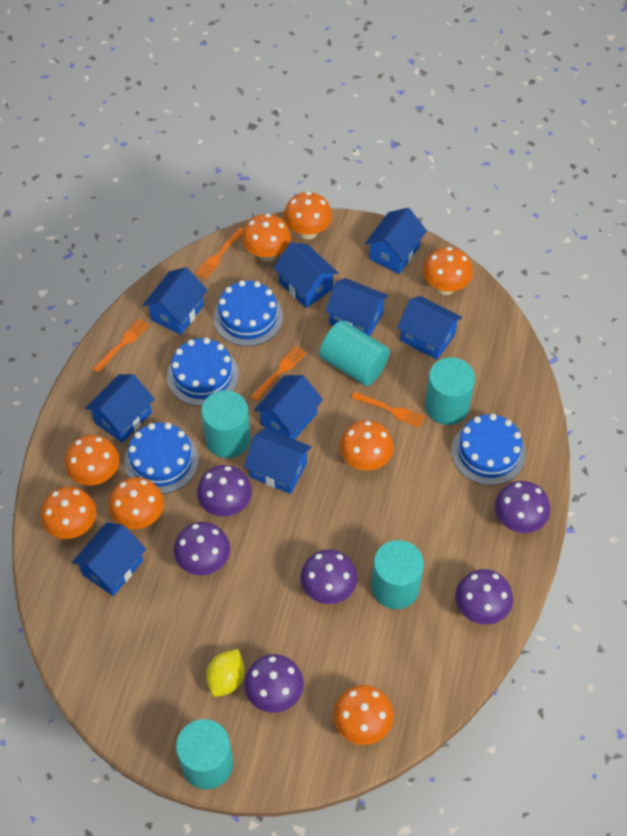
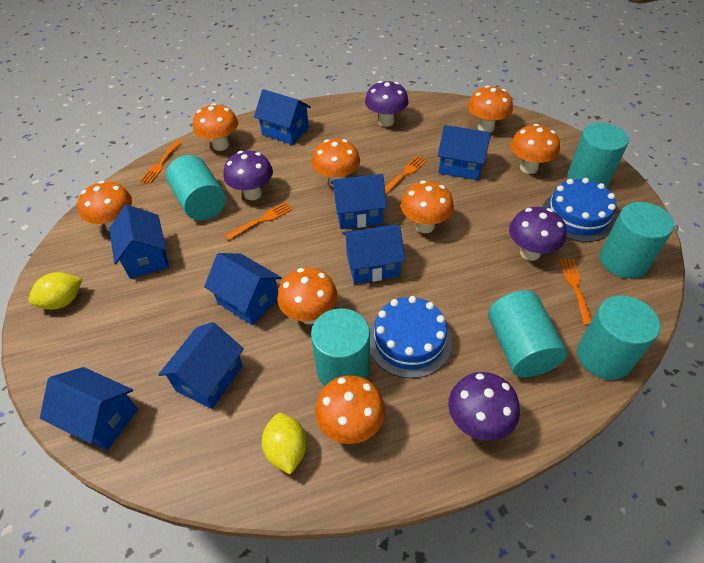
blue cake: [124,423,199,494] [167,338,239,406] [213,280,283,346] [452,414,526,485] = 4 -> [369,296,452,378] [542,178,617,242] = 2
blue house: [72,522,146,596] [85,374,155,443] [143,267,208,335] [244,428,312,494] [254,375,323,440] [273,242,338,308] [325,278,389,336] [365,208,427,274] [397,296,462,360] = 9 -> [40,367,138,450] [109,205,169,279] [158,322,244,409] [204,253,282,325] [254,89,311,145] [331,174,387,229] [342,224,405,284] [438,125,491,180] = 8
purple mushroom: [174,522,230,575] [197,465,252,517] [244,654,304,713] [300,550,357,604] [456,569,513,625] [495,481,550,533] = 6 -> [223,151,273,200] [365,81,409,127] [448,372,520,441] [509,207,566,261] = 4
turquoise cylinder: [176,719,233,790] [201,390,250,458] [319,320,390,386] [372,540,424,609] [425,357,475,425] = 5 -> [166,155,226,220] [311,308,370,386] [488,290,567,377] [568,123,629,188] [577,295,660,380] [600,202,674,279] = 6
yellow lemon: [206,649,245,697] = 1 -> [29,272,82,310] [262,413,307,475] = 2

